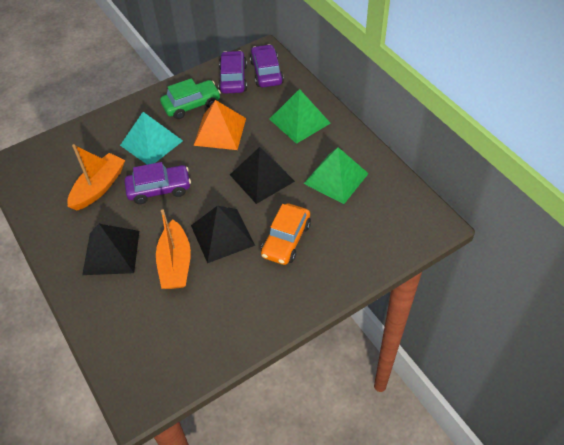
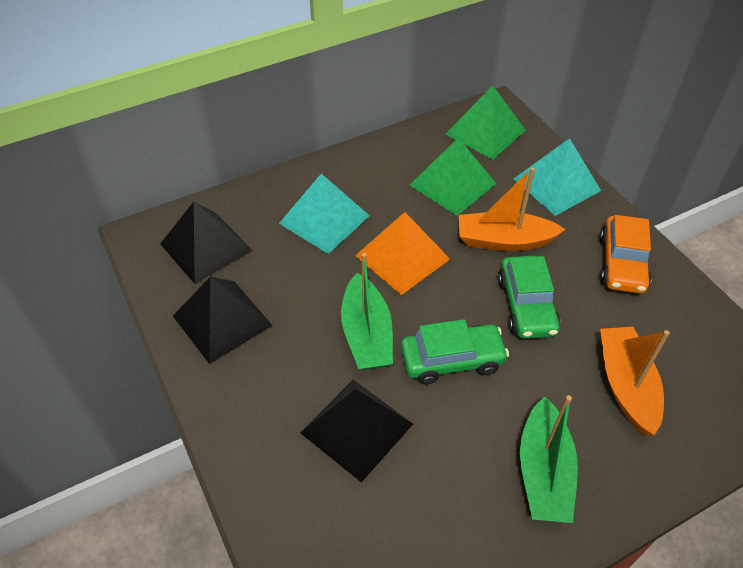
green boat: none = 0 -> [341,253,393,370] [520,395,578,523] = 2
green car: [160,78,221,119] = 1 -> [401,319,509,385] [498,256,561,339] = 2
purple car: [125,162,191,204] [218,51,247,94] [250,44,284,87] = 3 -> none = 0
turquoise pyramid: [120,112,183,165] = 1 -> [279,174,370,254] [513,138,601,216] = 2

